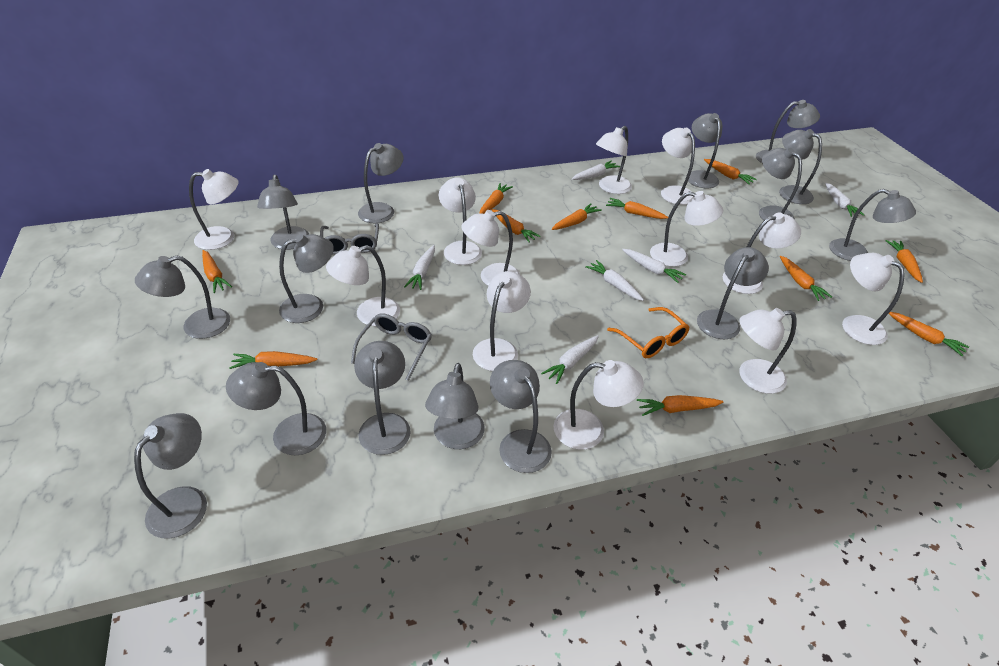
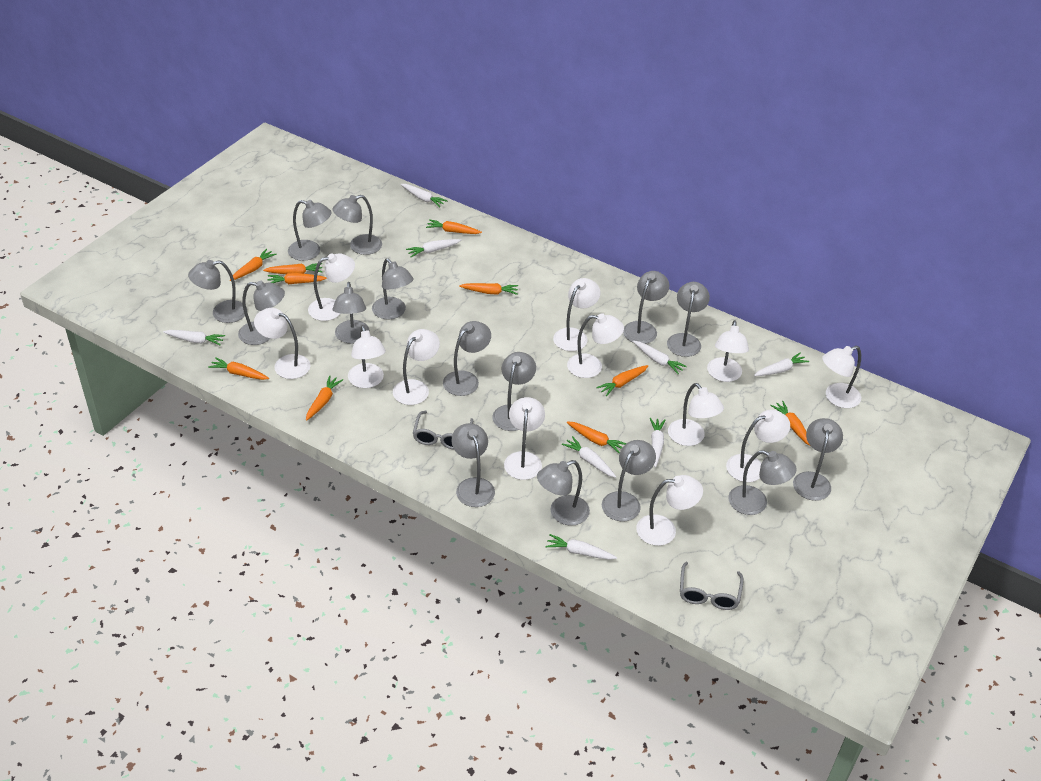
orange carrot: [202,250,232,293] [229,351,317,369] [480,183,513,214] [492,209,541,243] [552,204,602,230] [606,198,668,219] [637,395,723,416] [704,159,757,185] [780,256,832,301] [886,240,923,283] [889,312,969,356] = 11 -> [208,357,269,380] [230,249,277,281] [263,263,323,274] [268,273,327,284] [306,375,343,421] [426,219,482,234] [459,283,518,295] [567,421,626,454] [596,365,648,397] [770,401,810,446] = 10
orange glasses: [607,307,690,358] = 1 -> none = 0
white carrot: [404,245,435,290] [541,335,599,384] [572,160,620,180] [585,260,644,301] [622,249,686,283] [825,183,864,217] = 6 -> [163,330,225,346] [401,184,447,207] [406,239,461,257] [545,534,617,560] [562,436,616,478] [633,341,687,374] [650,418,665,467] [754,352,809,376] = 8

